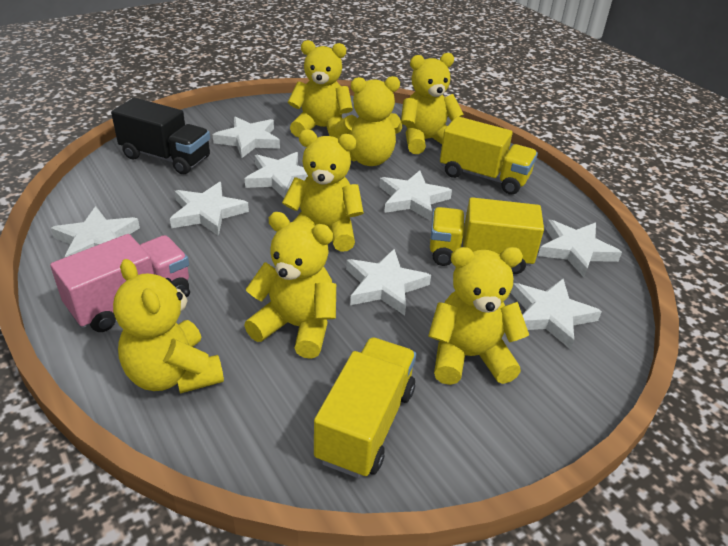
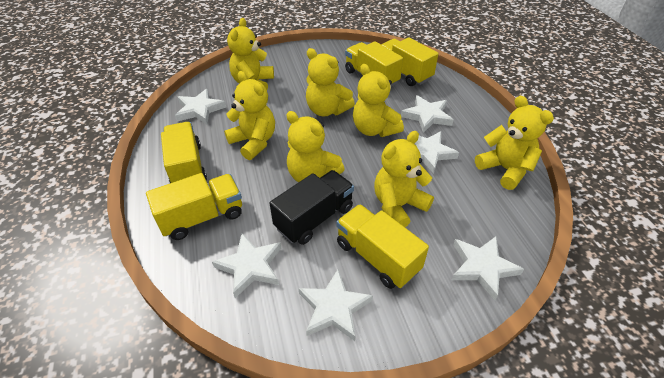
pink truck: [50,234,189,332] = 1 -> none = 0
white star: [51,206,140,257] [170,182,249,236] [212,117,280,158] [245,152,308,198] [346,249,431,316] [379,170,452,221] [511,279,602,350] [538,220,622,277] = 8 -> [175,89,226,124] [212,233,281,298] [298,269,373,341] [401,95,454,133] [408,131,459,174] [452,236,524,300] = 6
yellow truck: [314,337,416,478] [430,197,544,274] [440,116,538,195] = 3 -> [146,173,242,240] [161,122,207,183] [336,204,429,289] [345,41,403,87] [381,37,438,86] = 5

